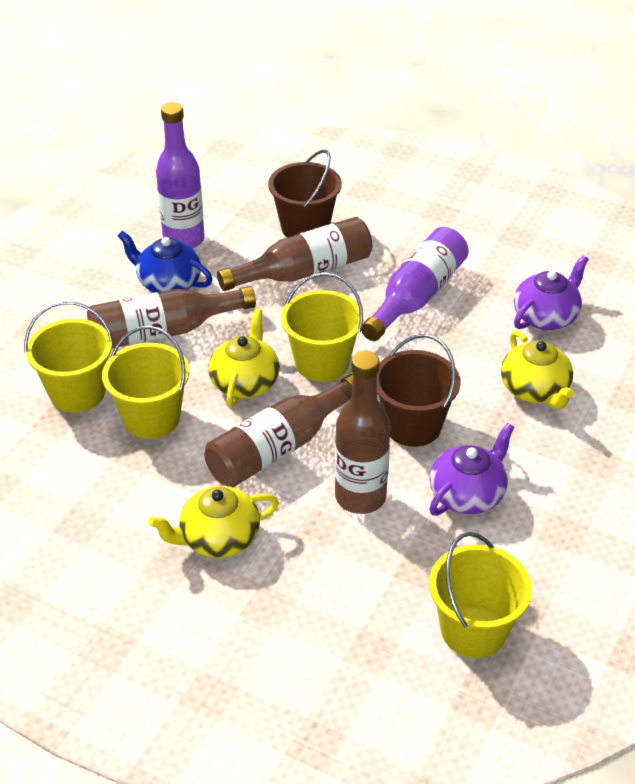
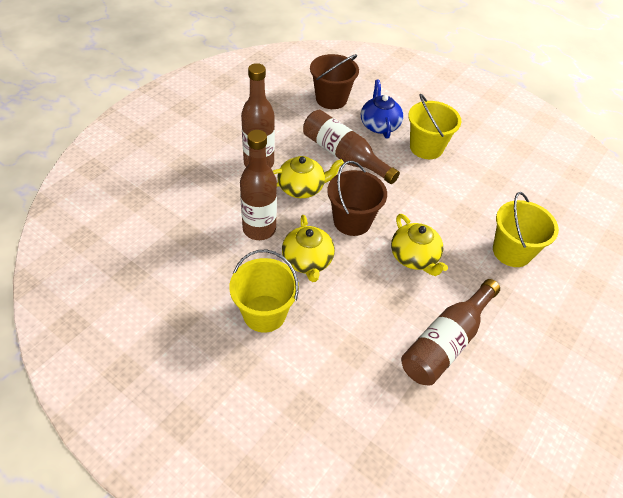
purple bottle: [156,102,205,248] [361,227,469,341] = 2 -> none = 0
purple teapot: [429,423,515,516] [514,255,589,330] = 2 -> none = 0
yellow bucket: [24,301,114,413] [102,326,190,439] [281,272,364,382] [429,532,532,658] = 4 -> [229,249,299,333] [408,94,461,159] [493,192,559,267] = 3

